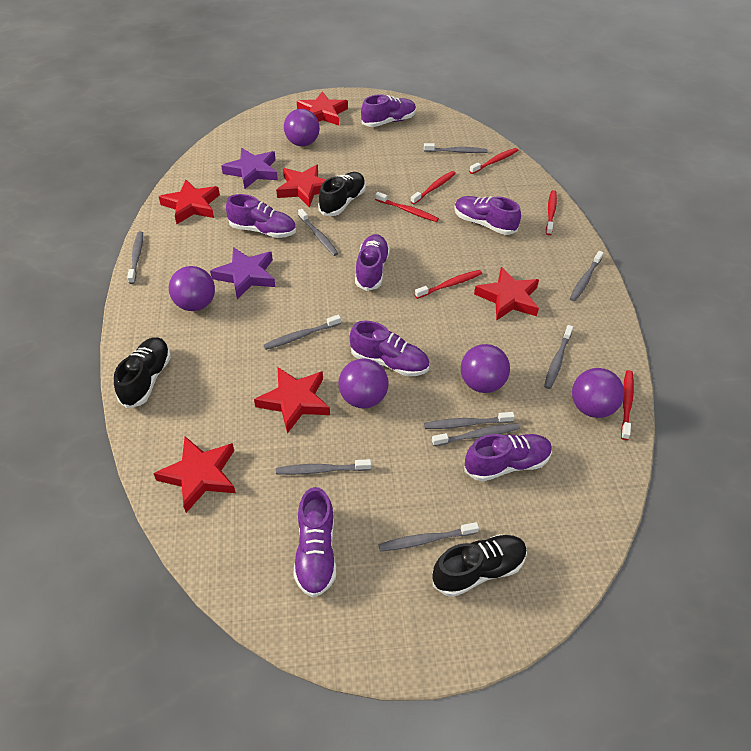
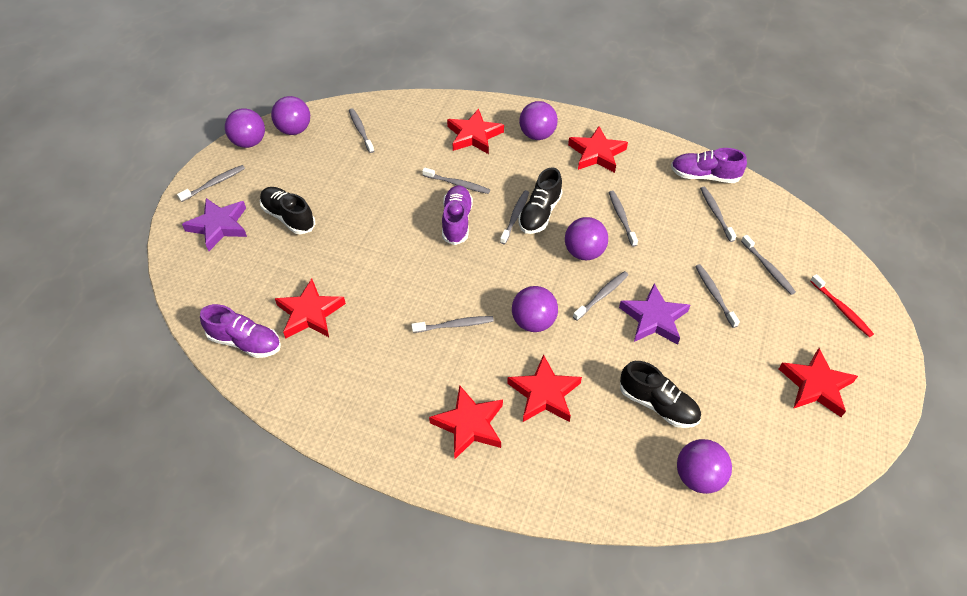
purple ball: [169,266,215,311] [284,109,320,146] [338,358,389,408] [461,344,510,393] [572,368,624,418] = 5 -> [225,108,265,148] [271,96,310,135] [512,286,558,332] [519,101,558,140] [565,217,608,260] [677,439,732,494] = 6
purple shoe: [226,194,296,238] [293,487,336,597] [350,321,429,377] [355,234,390,291] [361,94,416,127] [454,196,521,235] [464,434,552,482] = 7 -> [200,304,281,358] [442,185,473,245] [671,148,747,183] = 3
red toothbrush: [375,192,439,222] [410,171,456,204] [415,270,482,299] [469,148,518,174] [546,190,557,235] [621,370,634,440] = 6 -> [810,274,874,337] = 1

